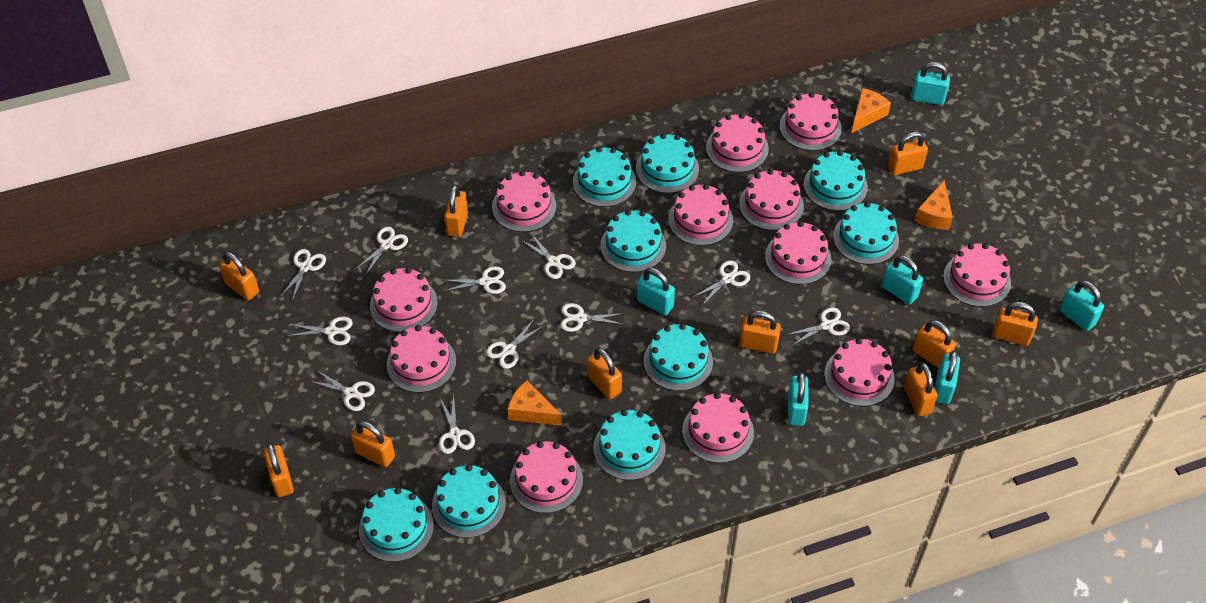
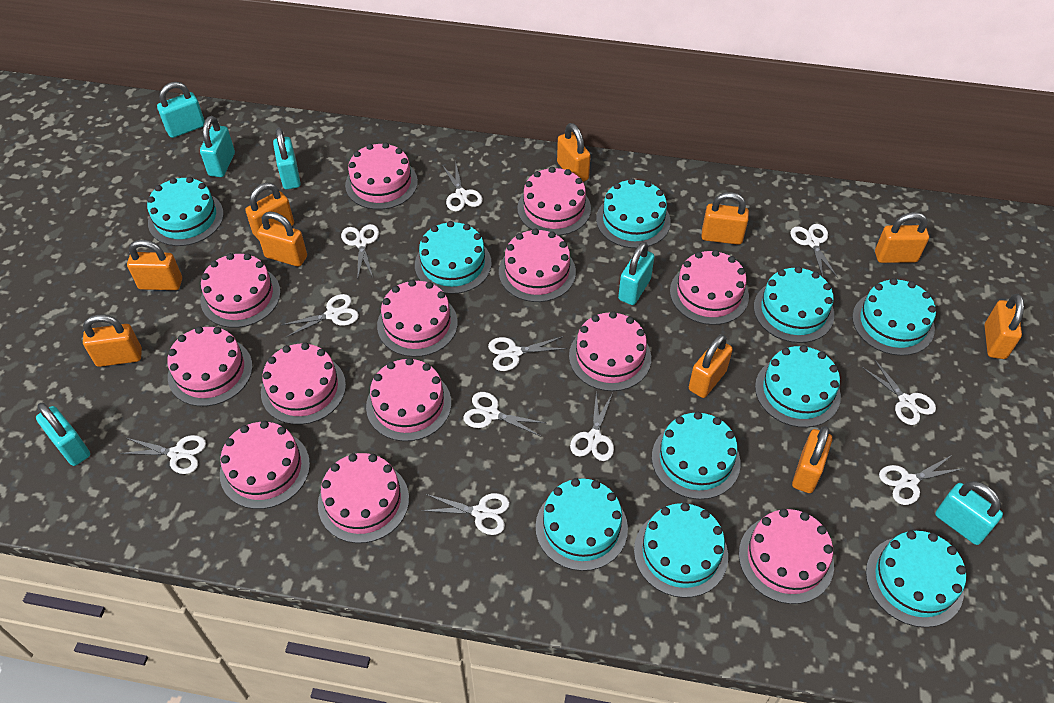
orange cheese: [508,380,562,426] [852,88,891,133] [915,180,953,230] = 3 -> none = 0
pink cake: [370,268,438,332] [386,325,456,393] [492,171,557,232] [510,441,583,513] [668,184,733,246] [682,393,754,463] [706,113,769,172] [739,169,804,230] [765,221,831,285] [780,92,842,151] [824,338,895,406] [943,243,1011,307] = 12 -> [167,326,253,406] [201,253,281,328] [220,421,310,509] [261,342,346,425] [318,453,409,543] [345,143,418,210] [366,358,451,441] [377,280,458,357] [499,228,576,302] [517,167,591,236] [569,311,651,391] [670,250,749,325] [739,509,834,604] = 13
turquoise cake: [359,488,434,562] [432,465,506,538] [573,147,636,207] [593,410,666,480] [601,210,666,272] [636,134,699,193] [644,324,713,391] [804,150,868,211] [833,202,899,265] = 9 -> [147,177,224,246] [415,221,492,294] [535,478,628,571] [596,178,671,248] [634,503,728,598] [652,412,740,499] [754,266,834,343] [755,345,841,427] [852,278,936,356] [866,531,966,628] = 10

